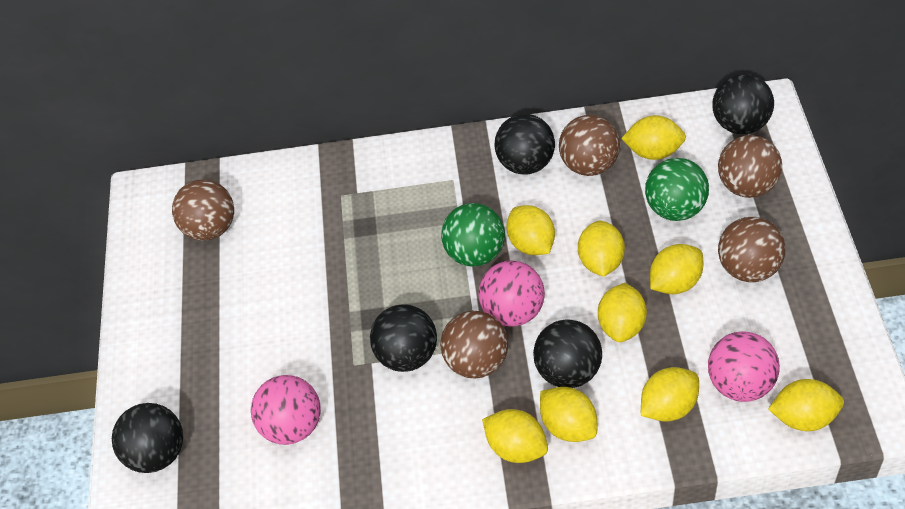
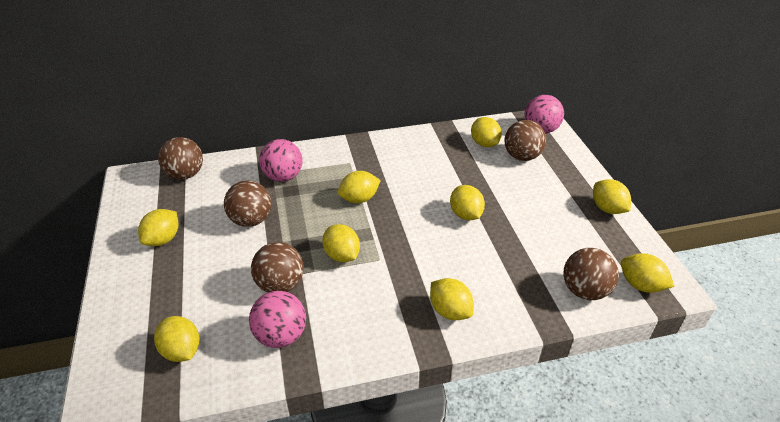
black ball: [112,403,183,473] [370,304,437,372] [494,114,555,175] [533,319,602,388] [712,74,774,134] = 5 -> none = 0
green ball: [441,203,505,267] [645,158,709,221] = 2 -> none = 0

